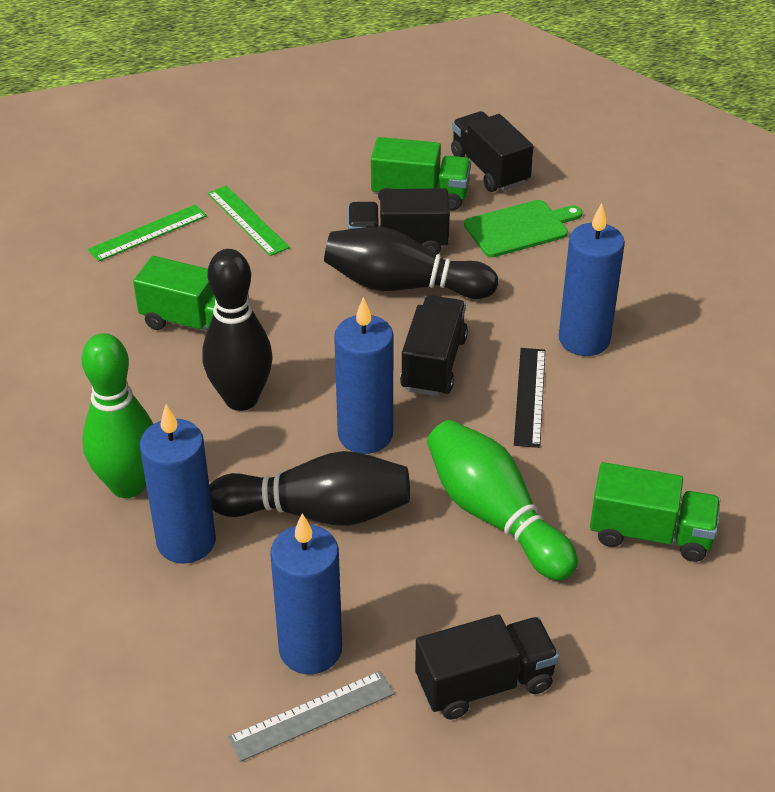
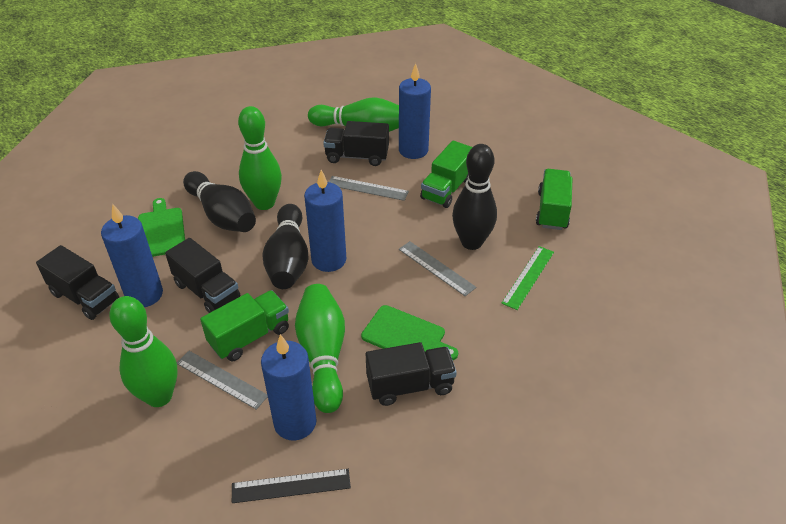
green bowling pin: [82,333,153,498] [427,420,578,581] = 2 -> [109,296,178,407] [238,106,282,210] [295,284,345,413] [308,97,399,132] = 4
green cutting board: [464,200,583,257] = 1 -> [138,198,185,257] [361,305,458,360] = 2
green ruler: [88,204,207,262] [208,186,290,256] = 2 -> [501,246,554,310] = 1
grey ruler: [228,671,394,762] = 1 -> [177,351,268,410] [329,176,409,201] [399,241,476,296] = 3

